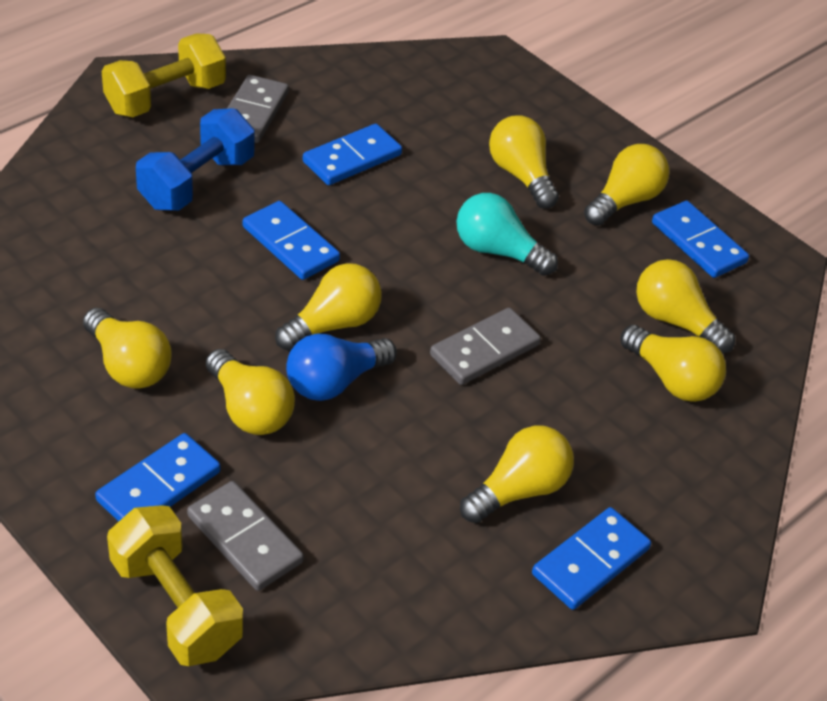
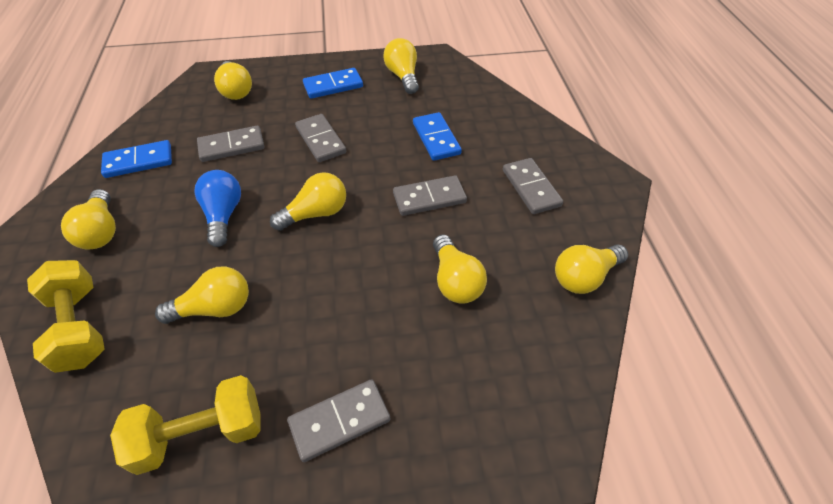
blue domino: [95,433,221,522] [243,201,340,280] [303,124,402,185] [532,507,651,610] [652,201,749,278] = 5 -> [101,140,172,178] [303,68,363,99] [413,112,462,161] = 3
blue dumbbell: [136,108,255,211] = 1 -> none = 0
grey domino: [187,481,304,591] [227,75,289,143] [430,308,541,385] = 3 -> [197,126,265,162] [287,379,390,462] [295,114,346,162] [393,175,467,216] [503,158,563,214] = 5
turquoise light bulb: [456,193,558,276] = 1 -> none = 0
yellow light bulb: [83,308,172,389] [206,349,295,435] [275,263,382,351] [460,426,574,523] [489,115,559,209] [584,144,669,226] [621,325,726,402] [636,259,735,354] = 8 -> [61,189,116,250] [155,267,249,324] [214,61,252,100] [270,172,346,231] [383,38,419,94] [433,235,487,304] [555,244,628,294] = 7

